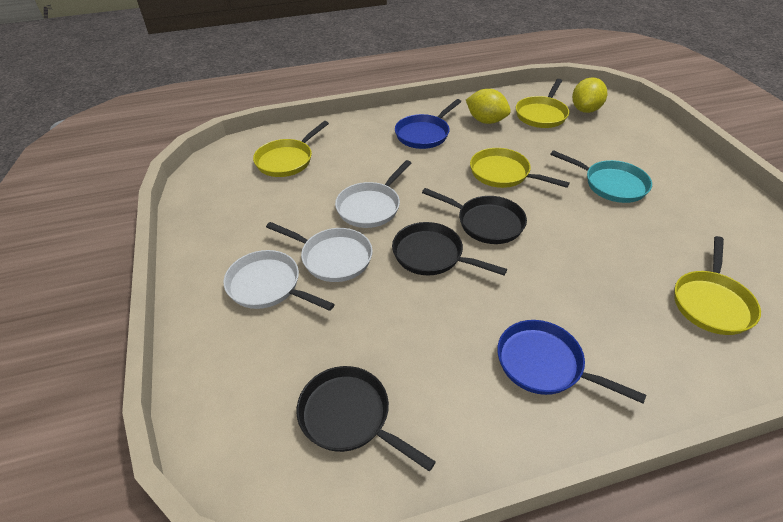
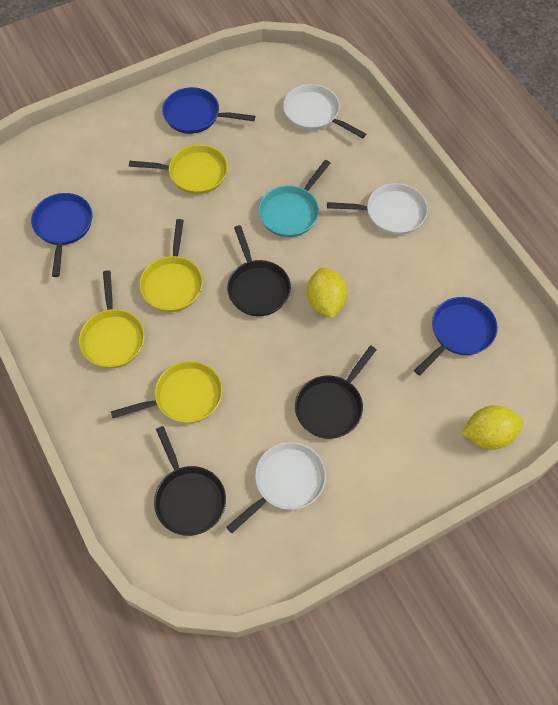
blue pan: [395,99,462,149] [497,320,646,404] = 2 -> [31,193,93,277] [162,87,255,134] [414,297,498,376] = 3

